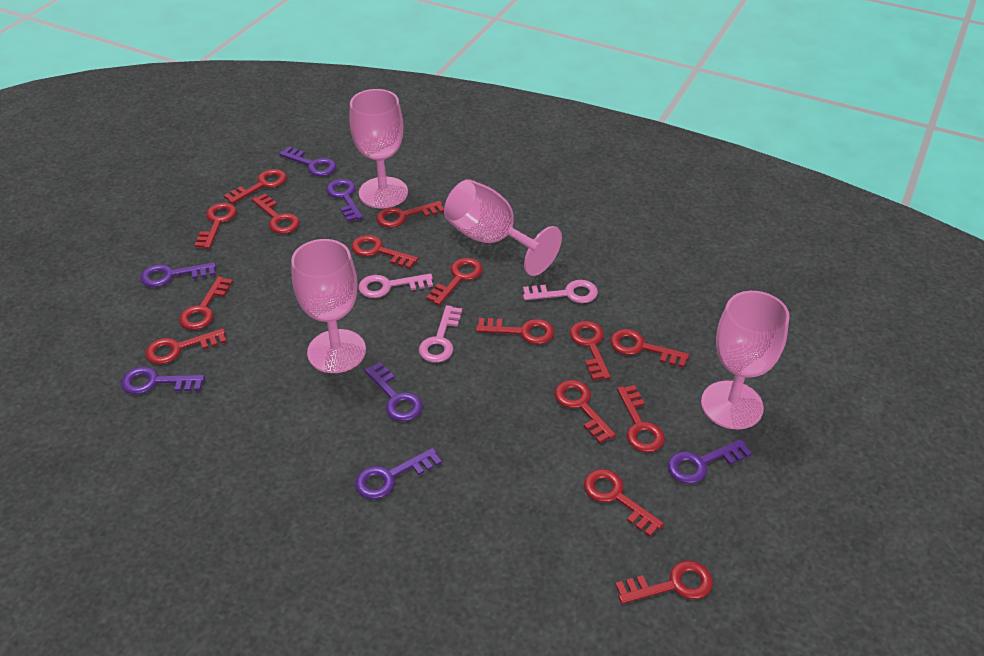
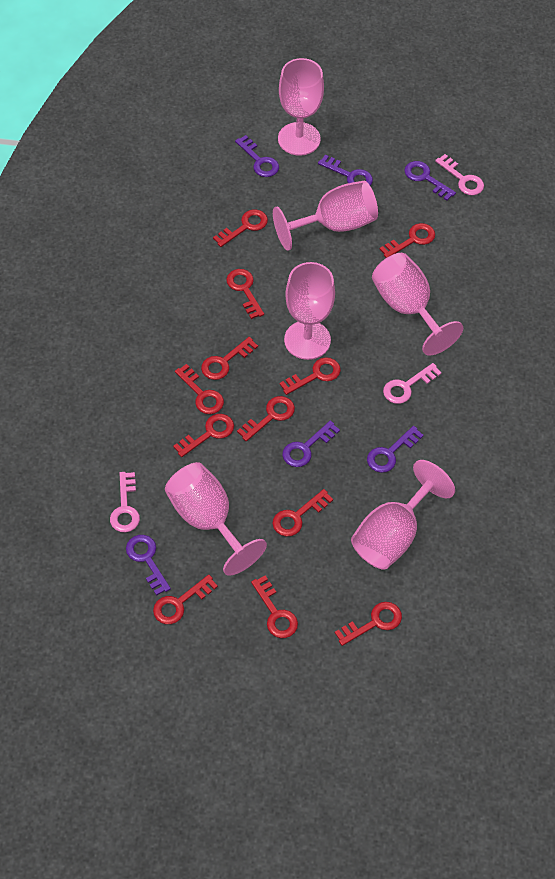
pink goblet: [291,239,366,373] [349,89,408,208] [444,179,562,276] [701,291,790,429] = 4 -> [165,462,267,576] [273,180,378,251] [278,58,324,156] [284,262,335,360] [351,460,455,569] [372,253,463,356] = 6
purple key: [121,367,205,394] [140,262,216,287] [279,147,336,176] [326,179,363,222] [355,448,442,499] [365,362,423,421] [668,439,752,484] = 7 -> [126,535,171,596] [235,135,279,177] [282,421,340,467] [318,155,373,186] [367,426,424,473] [404,161,456,201] = 6
red key: [145,328,227,364] [179,276,233,330] [194,203,237,249] [224,169,287,204] [252,194,300,234] [351,235,418,269] [376,201,444,228] [426,258,483,306] [476,318,554,345] [555,380,616,443] [570,321,611,380] [584,469,664,537] [610,329,690,368] [615,561,713,604] [617,385,665,452] = 15 -> [153,575,218,624] [173,414,234,457] [175,364,224,414] [201,337,258,380] [213,209,268,247] [226,269,264,319] [237,396,295,442] [251,576,298,638] [273,489,333,536] [280,357,341,395] [335,602,402,646] [379,223,435,258] = 12

